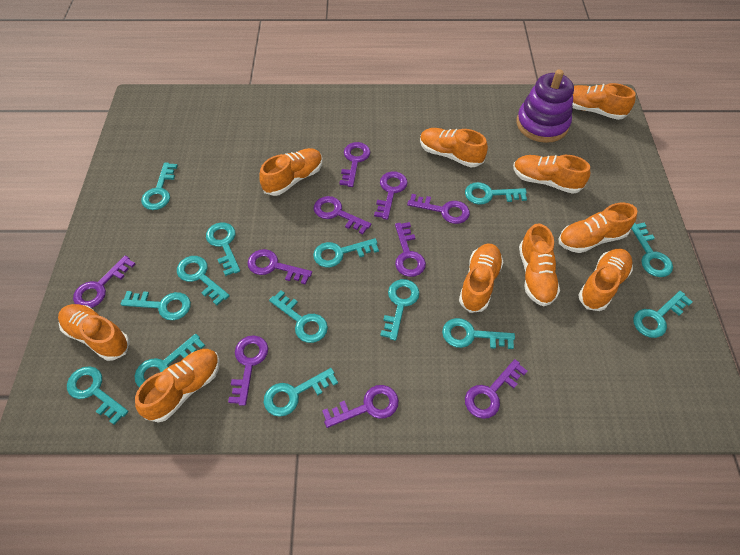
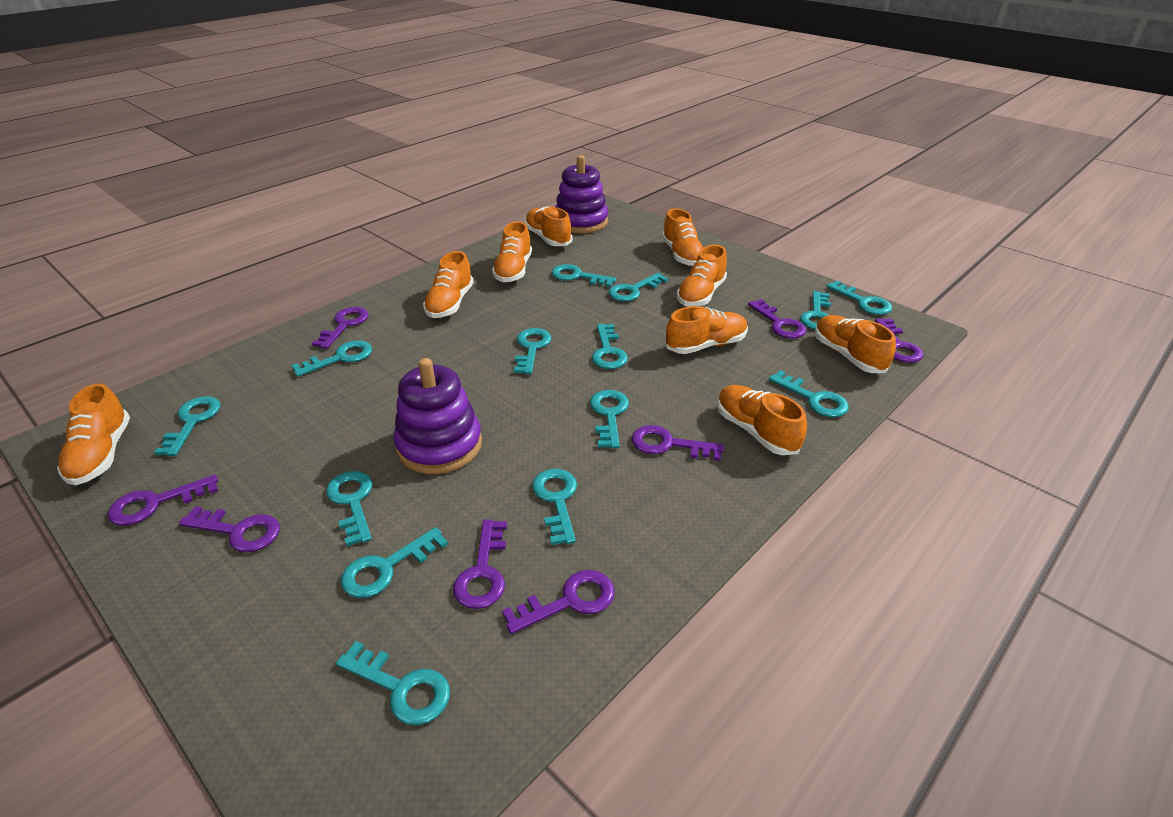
orange shoe: [58,304,130,361] [135,349,220,423] [259,148,323,196] [420,128,488,167] [459,243,503,313] [513,155,590,194] [519,223,560,306] [559,203,637,253] [572,83,636,120] [578,249,633,311] = 10 -> [57,384,130,485] [423,251,474,318] [492,222,532,282] [524,206,572,246] [662,208,703,266] [666,306,748,354] [677,245,727,306] [717,385,807,455] [815,315,896,373] = 9
purple key: [73,256,136,308] [228,335,268,406] [247,249,312,285] [314,196,371,234] [322,385,399,428] [339,142,370,187] [374,171,408,220] [395,222,426,277] [407,194,470,224] [465,359,527,419] = 10 -> [108,475,218,526] [179,506,280,552] [312,307,369,349] [453,519,507,609] [502,570,615,634] [632,425,724,461] [748,299,806,338] [875,318,924,363] = 8
purple stacking toy: [517,69,574,143] = 1 -> [394,358,482,474] [555,155,608,233] = 2

